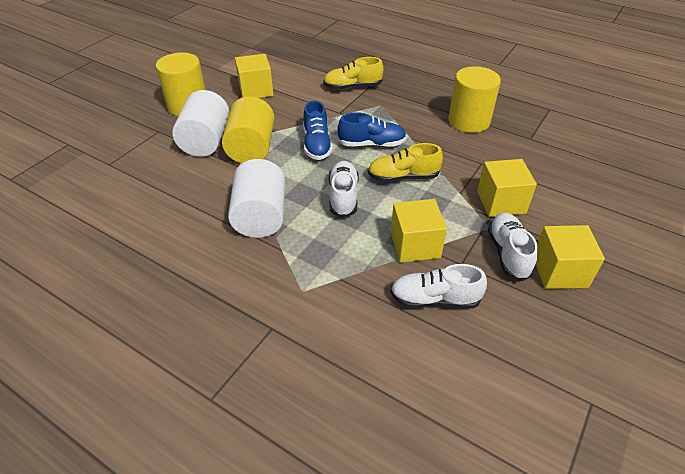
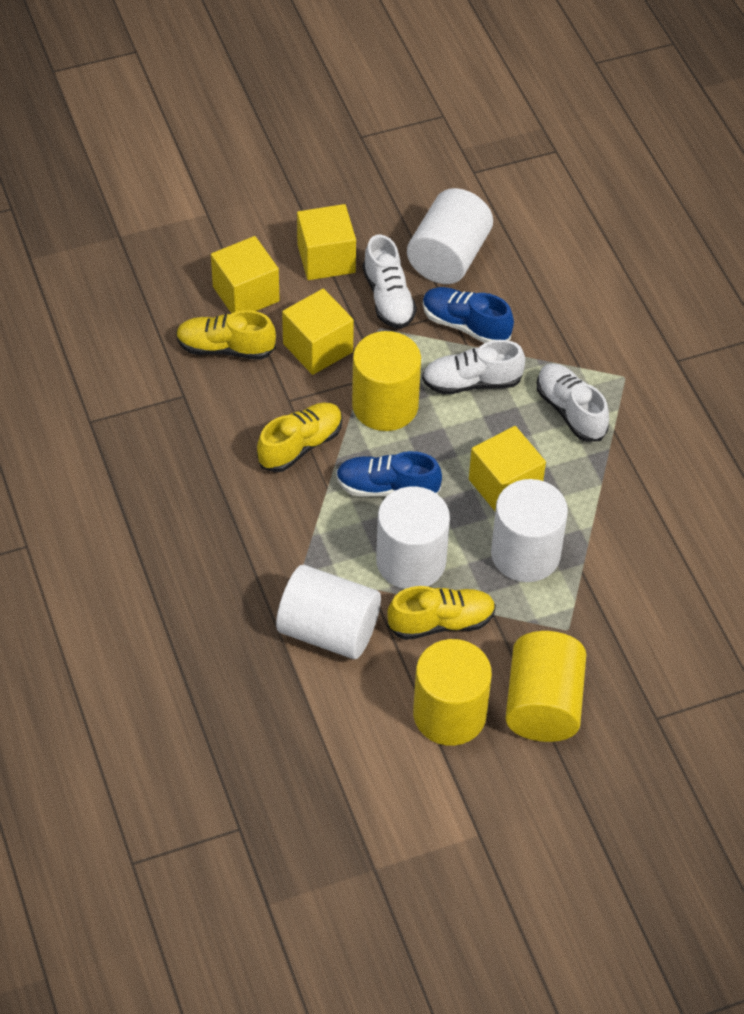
white cylinder: [172,90,230,157] [228,159,285,238] = 2 -> [276,565,381,659] [376,486,450,589] [407,188,493,284] [491,479,568,582] = 4
yellow shoe: [323,57,383,90] [368,143,443,182] = 2 -> [176,310,276,360] [257,403,342,472] [388,586,496,640] = 3

